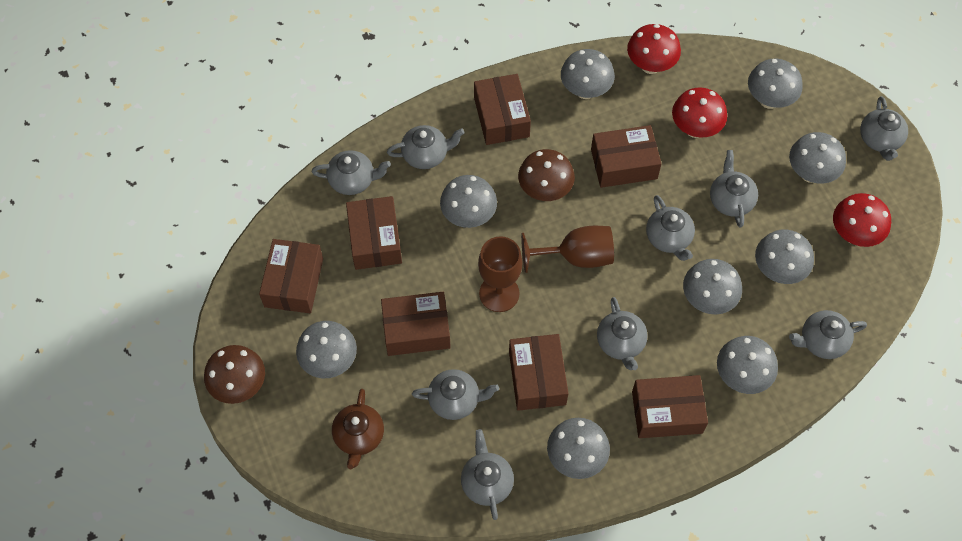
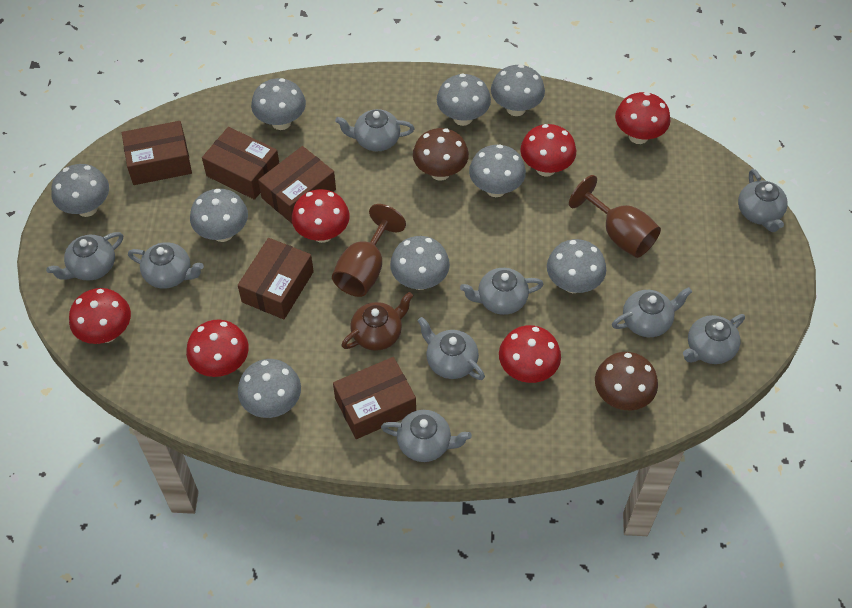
brown box: [259,239,323,313] [346,196,402,270] [381,292,451,356] [474,74,531,145] [509,334,569,411] [591,125,662,188] [632,375,708,438] = 7 -> [122,121,192,185] [202,127,279,200] [238,238,314,319] [258,146,336,223] [333,357,416,439] = 5
red mushroom: [627,24,681,74] [672,87,727,138] [833,193,891,247] = 3 -> [69,288,131,344] [186,320,249,377] [292,189,350,243] [499,325,561,383] [520,124,576,177] [615,92,670,144] = 6

